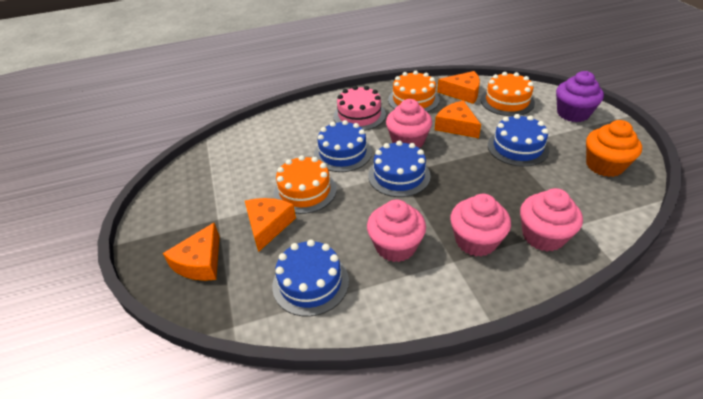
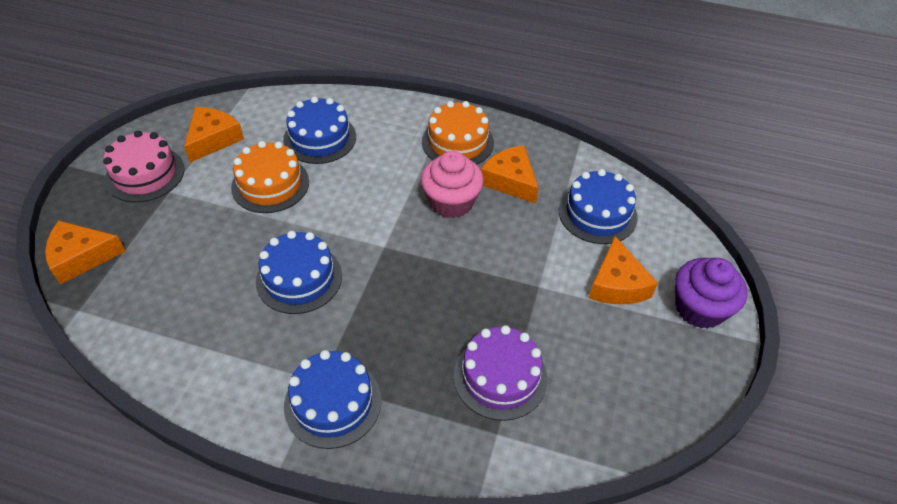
orange cake: [273,155,337,214] [388,71,439,112] [481,72,535,116] = 3 -> [231,141,309,213] [422,101,494,164] = 2
orange cupcake: [586,120,642,177] = 1 -> none = 0
pink cupcake: [367,199,426,262] [386,99,432,148] [450,194,511,257] [520,188,583,251] = 4 -> [421,151,484,219] = 1
purple cake: none = 0 -> [454,325,547,421] = 1

